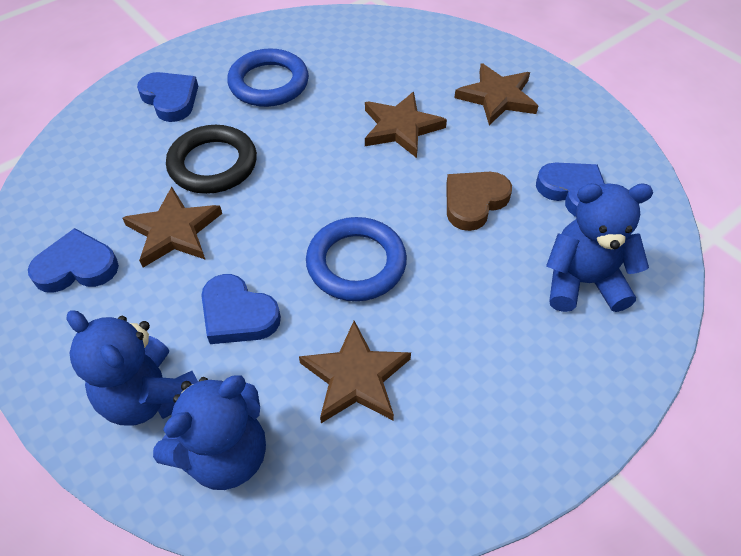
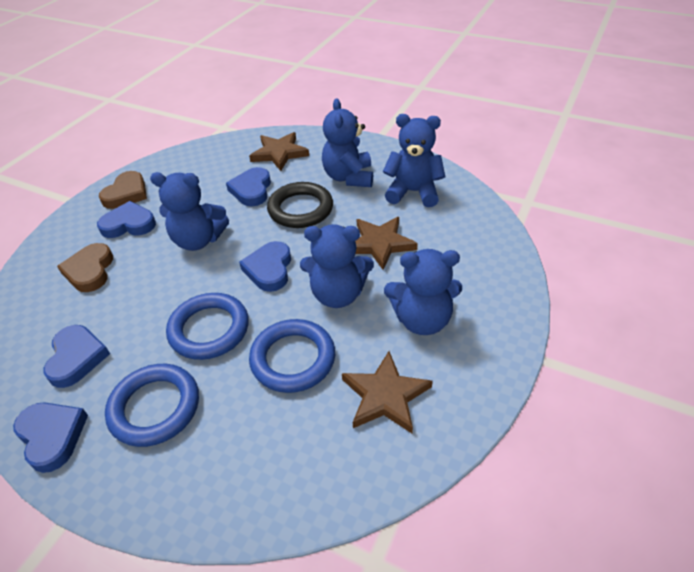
blue heart: [28,228,119,293] [137,72,198,122] [201,274,281,344] [536,163,605,217] = 4 -> [13,402,88,473] [44,325,110,388] [97,201,156,238] [226,167,271,206] [239,241,291,292] = 5
blue ring: [227,49,309,107] [306,217,407,301] = 2 -> [105,364,199,447] [166,293,249,360] [249,319,335,393] = 3
blue teddy bear: [66,310,198,425] [153,375,266,490] [546,183,653,312] = 3 -> [150,172,229,251] [300,224,374,308] [322,98,373,187] [383,114,445,207] [384,249,462,335] = 5
brown heart: [446,172,512,231] = 1 -> [57,243,113,292] [99,171,147,209] = 2
brown star: [123,187,222,268] [299,321,411,423] [365,92,447,158] [454,63,538,125] = 4 -> [249,132,309,171] [342,351,433,433] [355,217,418,270] = 3

